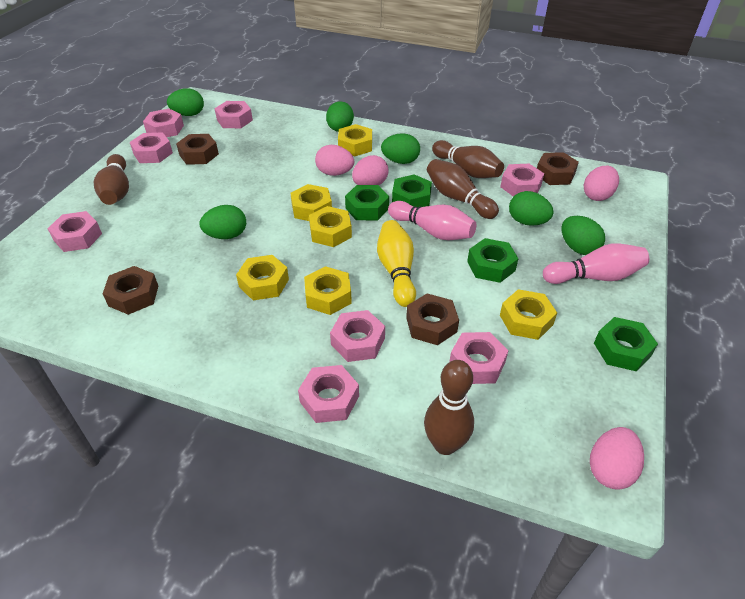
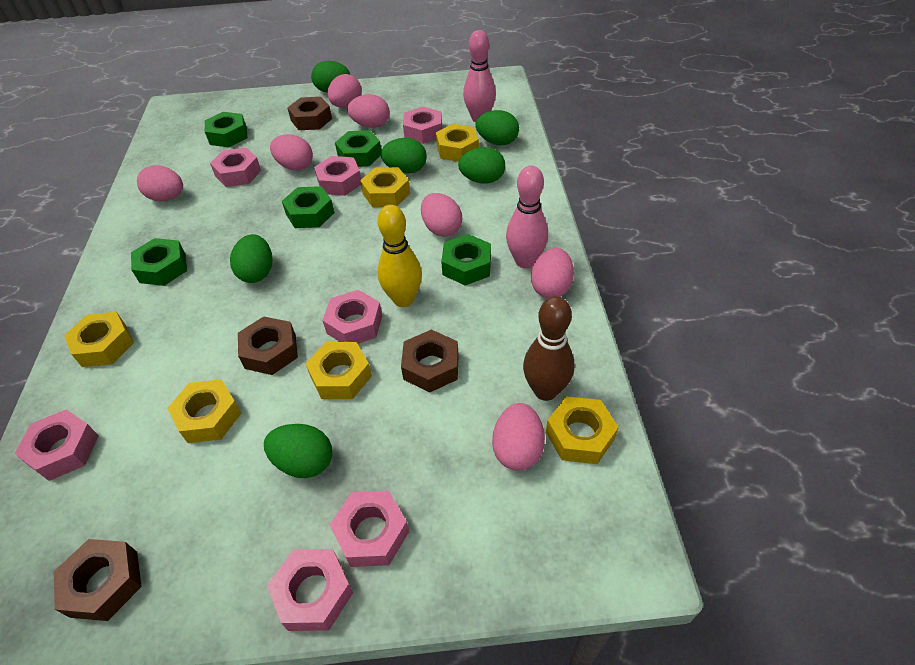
brown bowling pin: [94,154,129,205] [424,360,474,455] [427,159,499,219] [432,140,504,178] = 4 -> [523,296,574,401] = 1
green nut: [345,185,389,220] [392,174,432,208] [467,238,519,283] [594,317,658,372] = 4 -> [131,238,187,286] [205,112,248,147] [282,186,335,228] [335,130,381,167] [441,234,491,285] = 5
pink egg: [315,145,354,176] [352,155,389,185] [584,166,619,201] [590,427,644,490] = 4 -> [137,165,183,202] [270,134,313,171] [328,74,362,108] [347,94,389,128] [421,193,462,237] [492,403,545,471] [531,248,574,298] = 7
pink nut: [47,211,102,252] [130,132,173,163] [143,109,184,137] [214,101,253,128] [298,365,359,423] [330,310,385,362] [449,332,508,384] [500,164,544,197] = 8 -> [14,409,99,481] [210,148,261,187] [267,549,353,631] [314,156,361,196] [322,290,382,344] [330,491,409,567] [403,107,442,144] = 7

